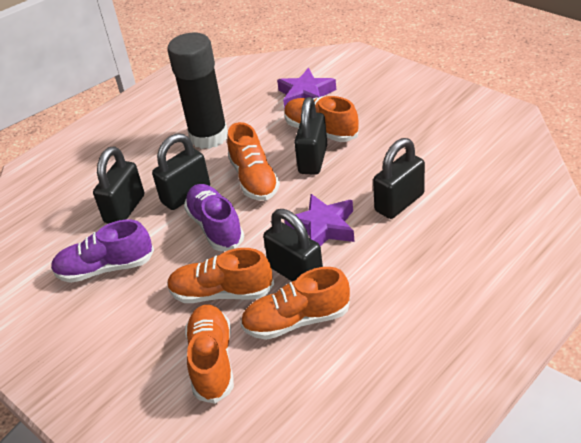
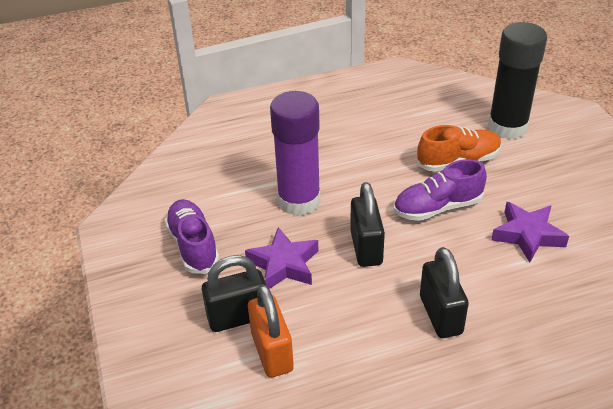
black padlock: [93,147,144,224] [152,133,210,210] [263,209,323,281] [294,97,327,175] [373,138,425,219] = 5 -> [202,255,266,332] [350,182,385,267] [420,247,469,338] = 3
orange padlock: none = 0 -> [248,284,294,378] = 1
orange shoe: [167,248,274,303] [185,305,234,404] [227,122,280,201] [240,267,350,340] [284,96,359,142] = 5 -> [417,125,502,172] = 1
purple glue stick: none = 0 -> [270,91,320,216] = 1

